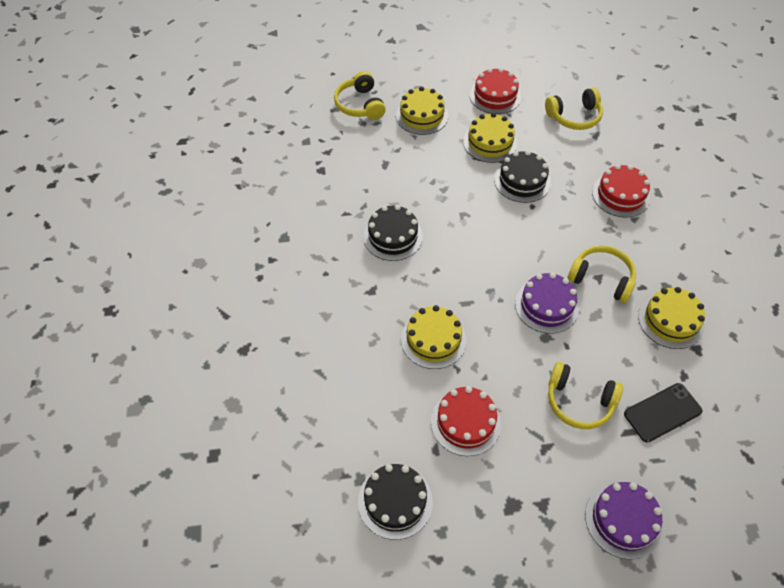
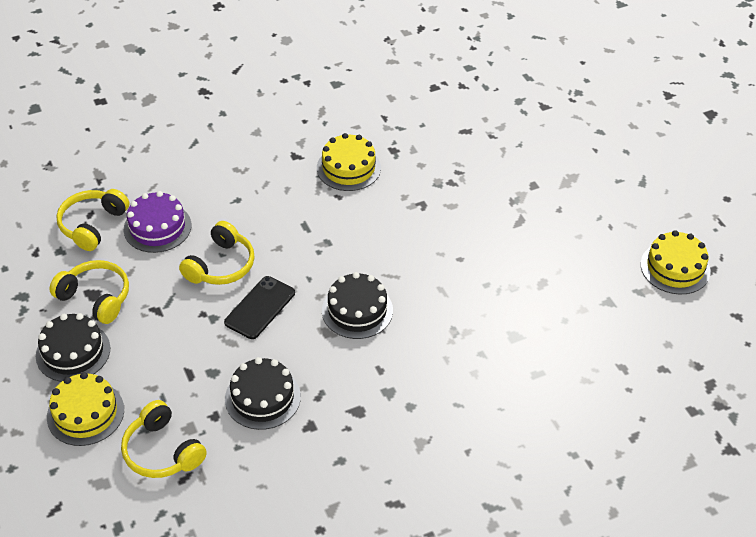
purple cake: [515,272,579,334] [585,482,662,559] = 2 -> [124,191,191,253] = 1
red cake: [431,386,501,456] [470,68,521,114] [592,164,650,218] = 3 -> none = 0
yellow cake: [396,87,448,135] [401,305,466,369] [463,113,517,163] [638,287,705,349] = 4 -> [47,372,124,446] [317,133,381,191] [641,230,711,294] = 3

